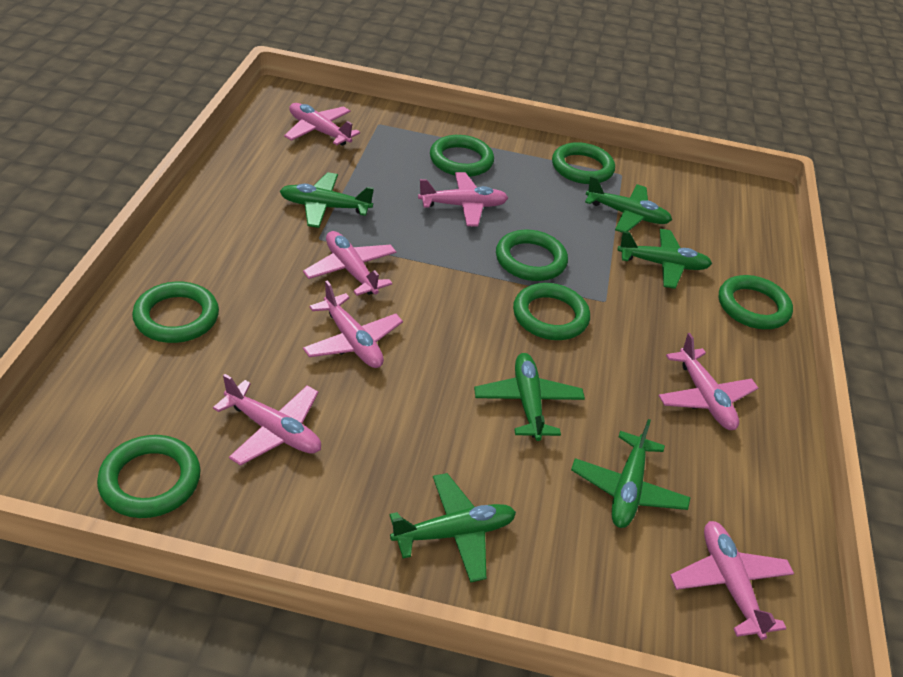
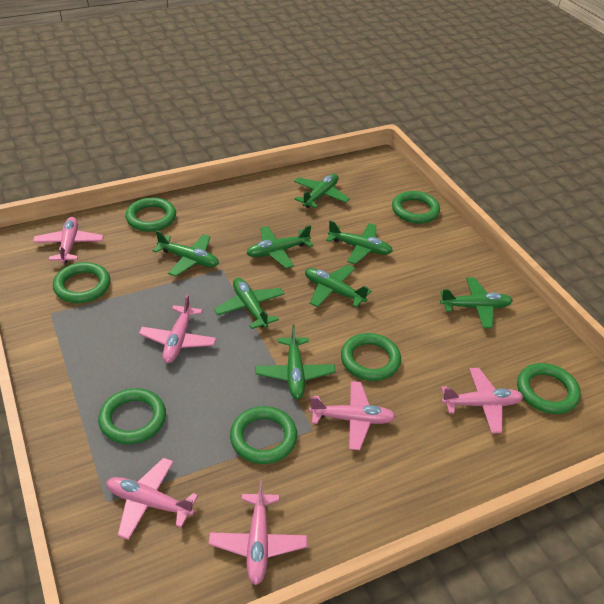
green plane: [280,172,374,228] [390,473,516,583] [474,353,585,441] [571,419,691,528] [585,176,672,233] [617,229,712,289] = 6 -> [152,230,219,277] [214,278,285,329] [247,225,313,269] [255,324,336,399] [294,174,350,208] [305,265,371,307] [326,221,393,264] [440,277,513,328] = 8
pink plane: [213,374,321,466] [284,103,360,146] [303,231,396,296] [303,280,403,368] [418,172,508,226] [658,333,758,430] [670,521,794,640] = 7 -> [33,217,104,263] [106,458,198,540] [139,294,216,363] [209,480,307,585] [309,381,396,450] [441,368,524,434] = 6

